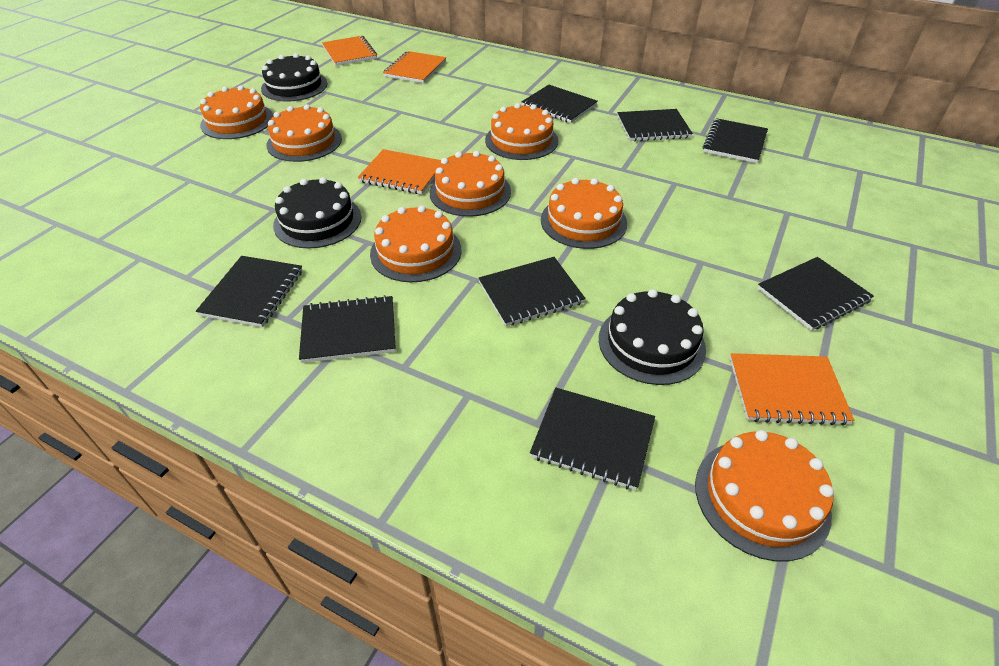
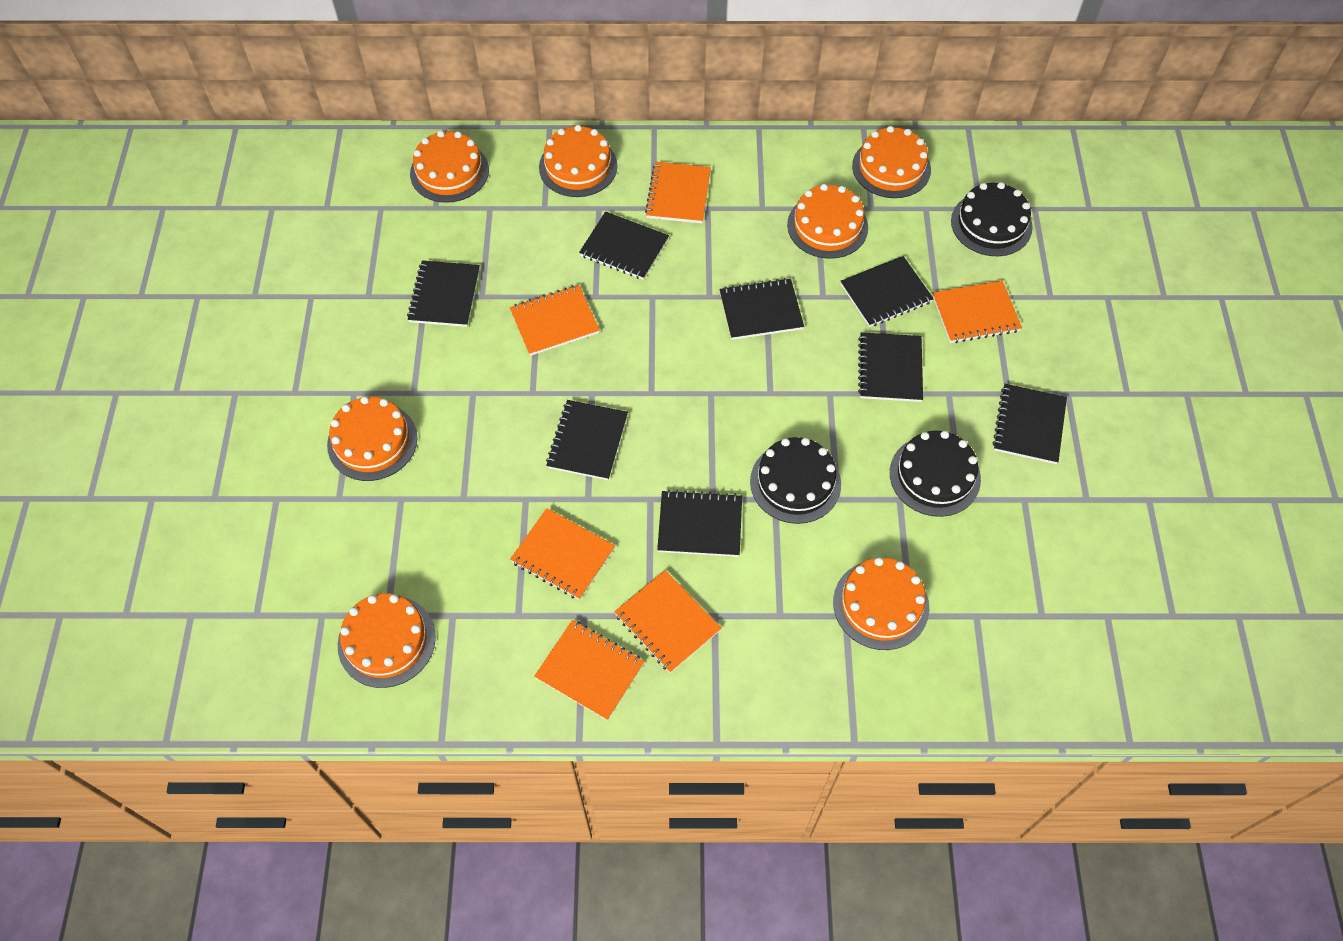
orange notebook: [322,36,377,66] [358,149,441,194] [383,51,446,83] [730,353,854,426] = 4 -> [510,285,600,356] [510,508,615,600] [534,620,644,720] [614,570,721,673] [645,162,711,223] [932,280,1022,343] = 6

